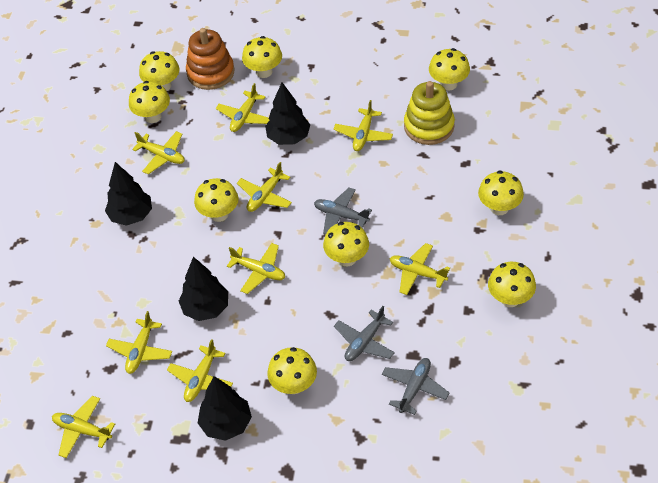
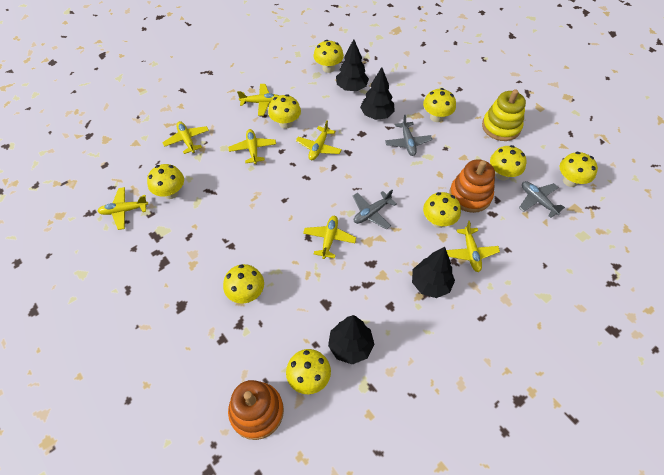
orange stacking toy: [186,28,234,90] = 1 -> [228,380,284,440] [449,159,495,213] = 2
yellow plane: [52,396,115,458] [106,311,172,374] [132,131,185,174] [167,339,233,402] [216,83,270,132] [227,243,285,294] [237,162,292,212] [333,100,393,151] [390,243,450,295] = 9 -> [98,187,148,230] [162,121,209,154] [228,129,276,164] [237,84,279,116] [296,120,342,160] [303,216,356,259] [446,221,500,272] = 7

